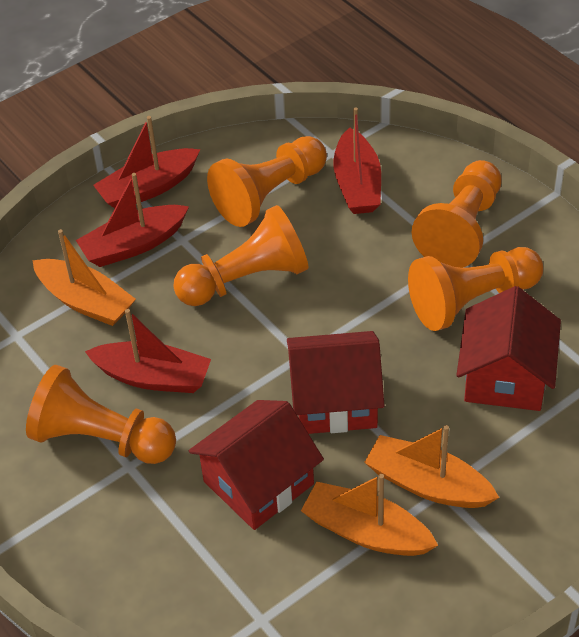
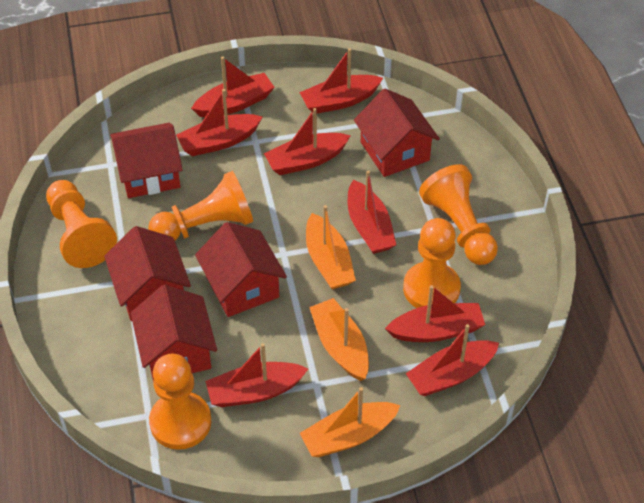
red boat: [76,173,189,267] [85,309,211,393] [93,116,200,208] [333,107,381,214] = 4 -> [176,89,262,156] [191,57,275,117] [205,343,308,407] [264,108,351,175] [299,48,383,113] [348,171,396,254] [385,285,485,342] [406,324,499,396] = 8
red house: [189,400,324,530] [287,331,385,434] [456,286,561,411] = 3 -> [104,226,191,321] [110,123,183,198] [131,285,217,381] [195,222,287,317] [354,89,440,177] = 5

